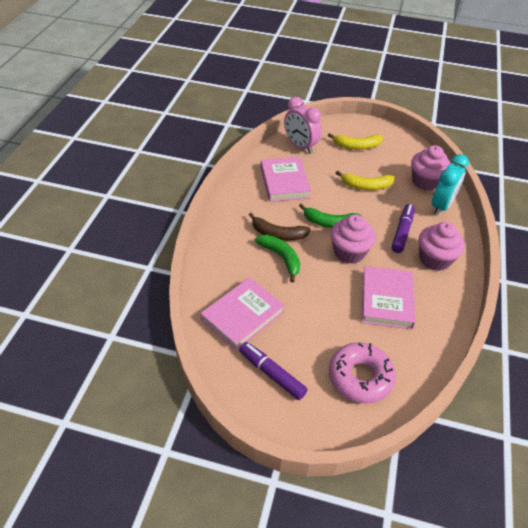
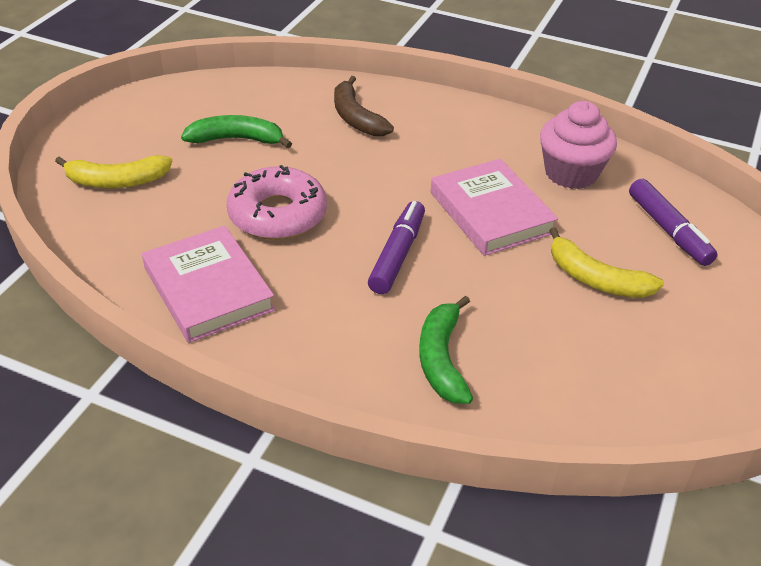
pink book: [200,277,285,351] [261,157,311,202] [362,266,416,329] = 3 -> [142,226,275,343] [431,159,558,256] = 2
pink clock: [284,97,321,154] = 1 -> none = 0
pink cupcake: [330,215,376,264] [411,145,451,191] [419,222,465,271] = 3 -> [540,101,617,189] = 1
turquoise clock: [432,154,469,215] = 1 -> none = 0

